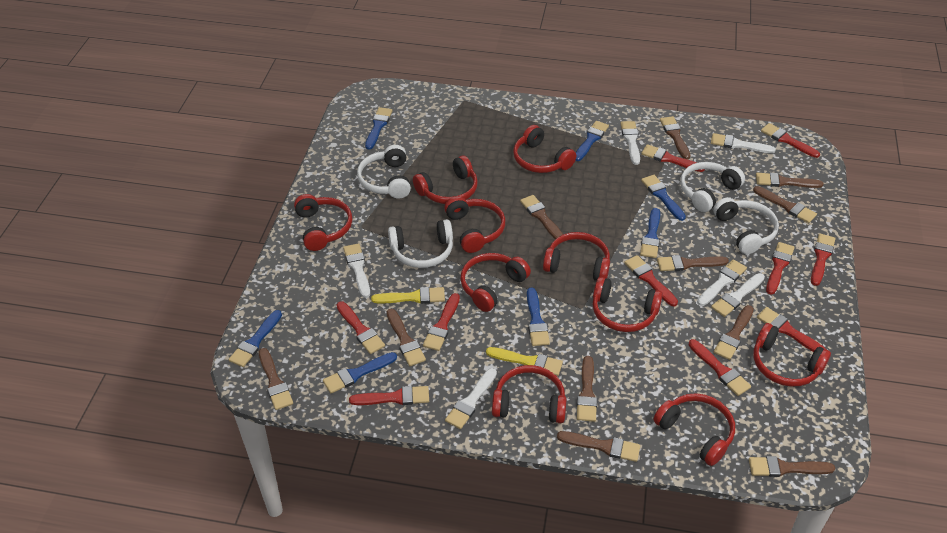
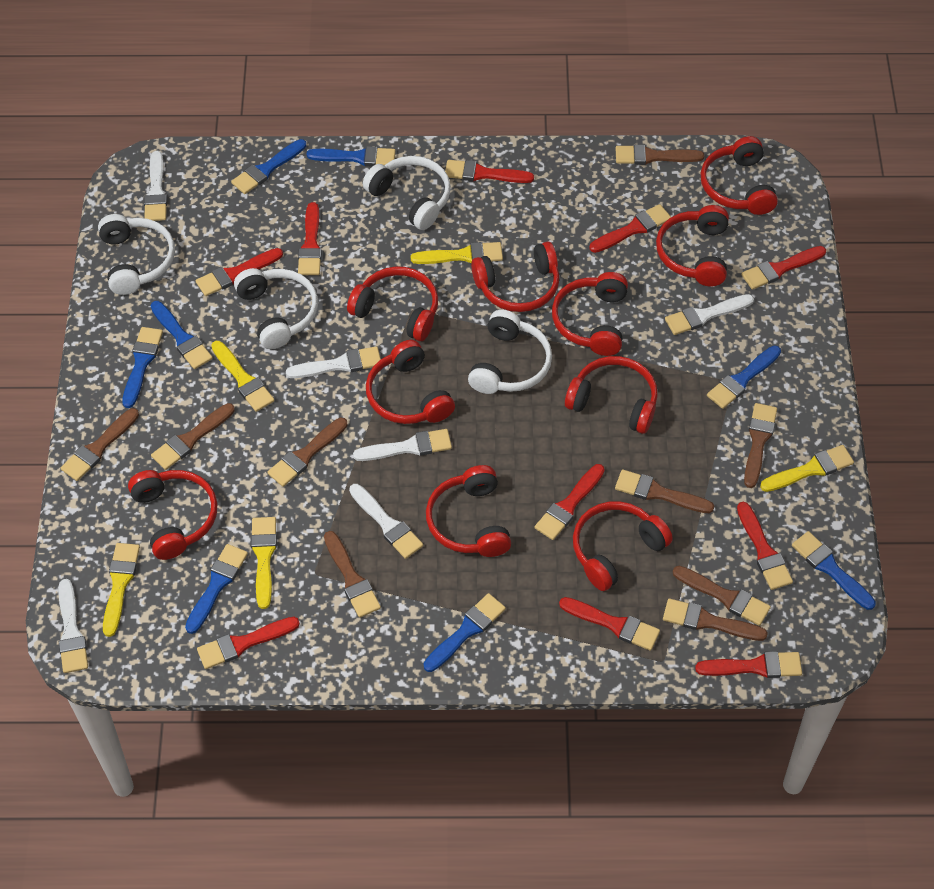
blue brush: [229,310,282,367] [323,352,397,393] [365,107,392,150] [527,288,550,346] [575,121,609,161] [640,208,660,258] [641,175,686,221] = 7 -> [122,327,163,408] [150,301,213,369] [185,544,248,634] [231,139,306,194] [307,146,396,166] [424,593,506,672] [707,346,781,409] [792,531,876,610] = 8
brown brush: [259,348,293,410] [387,309,426,366] [520,195,563,239] [557,431,640,462] [577,356,597,422] [657,255,729,271] [660,116,690,159] [714,305,754,360] [749,456,835,477] [753,186,817,223] [756,173,824,188] = 11 -> [61,408,139,481] [151,403,235,470] [267,418,348,487] [324,531,381,618] [615,469,714,513] [616,145,704,165] [663,599,768,641] [673,566,771,626] [744,403,777,488] = 9
yellow brush: [371,287,445,304] [486,347,563,376] = 2 -> [103,543,140,637] [211,341,275,412] [251,517,277,609] [411,242,503,264] [760,445,854,492] = 5

